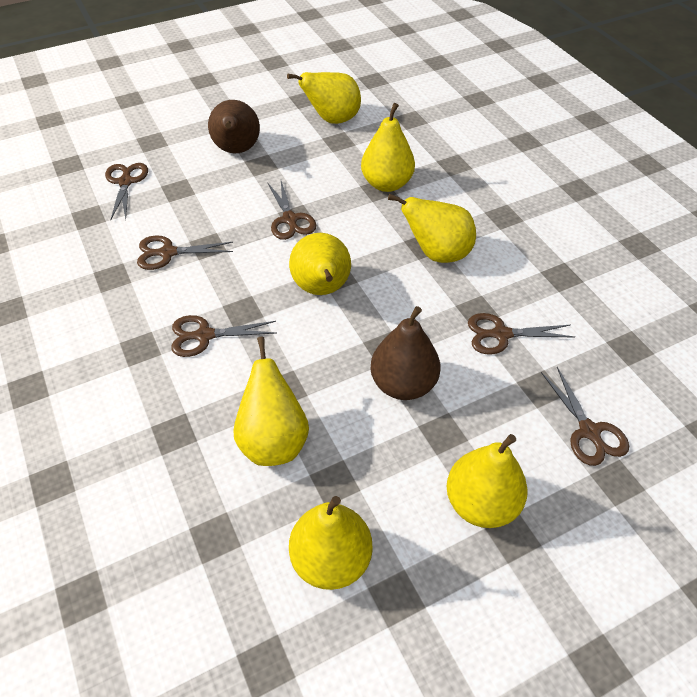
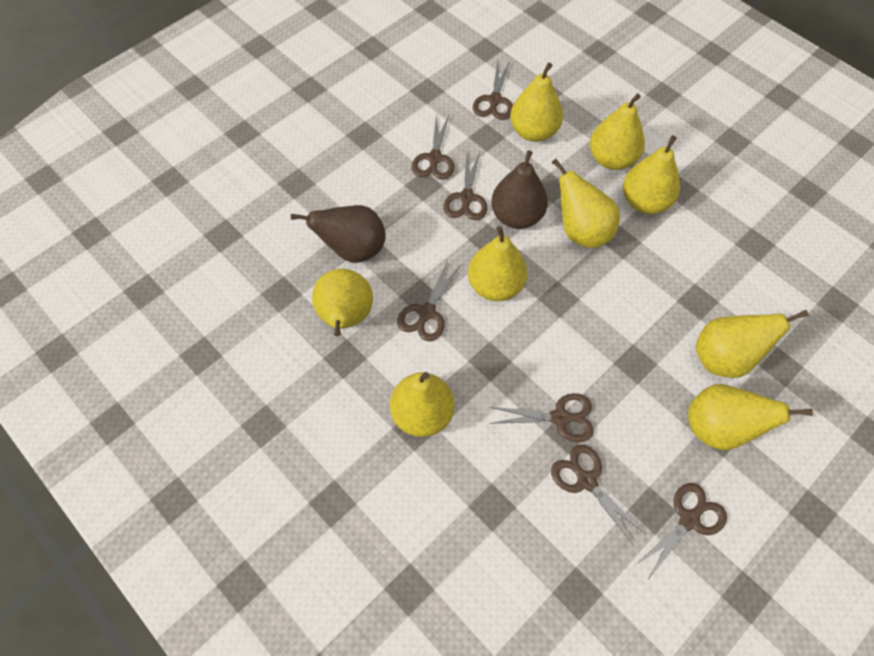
brown scissors: [105,163,148,219] [137,236,233,270] [171,315,276,357] [267,181,316,240] [468,313,575,355] [541,367,629,466] = 6 -> [397,260,461,341] [412,113,454,180] [443,152,488,220] [473,60,513,120] [490,393,594,442] [551,444,646,544] [634,483,727,578] = 7
yellow pear: [233,337,309,466] [287,72,361,124] [289,233,351,295] [289,496,373,590] [361,103,415,192] [388,194,476,263] [446,434,528,528] = 7 -> [312,269,373,336] [390,372,455,437] [468,226,527,301] [510,63,563,142] [552,159,620,248] [590,94,645,170] [623,135,680,214] [688,384,813,450] [696,310,808,378] = 9

